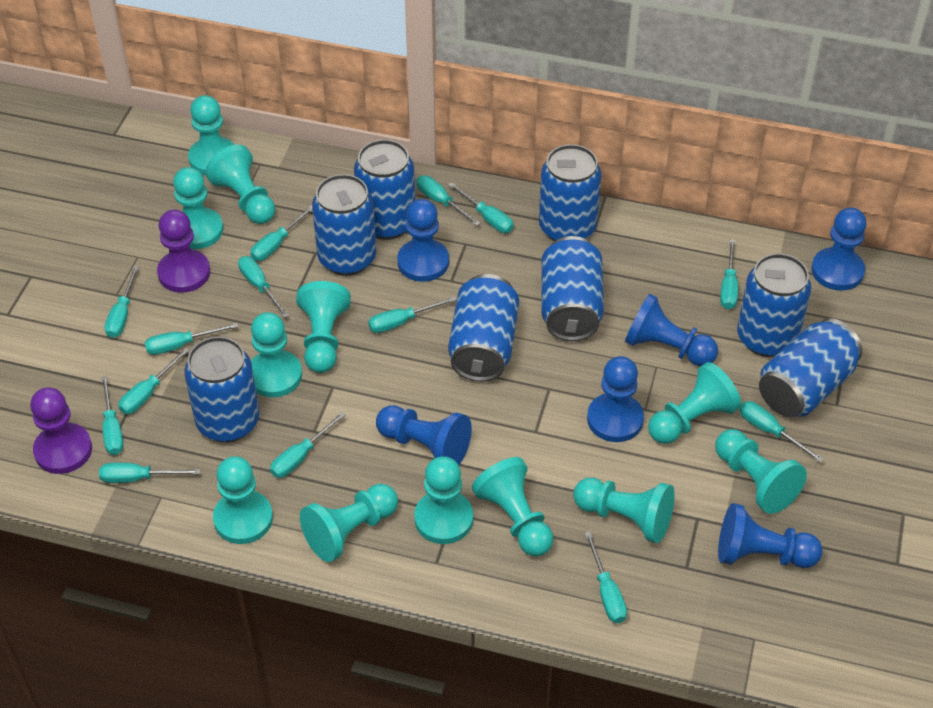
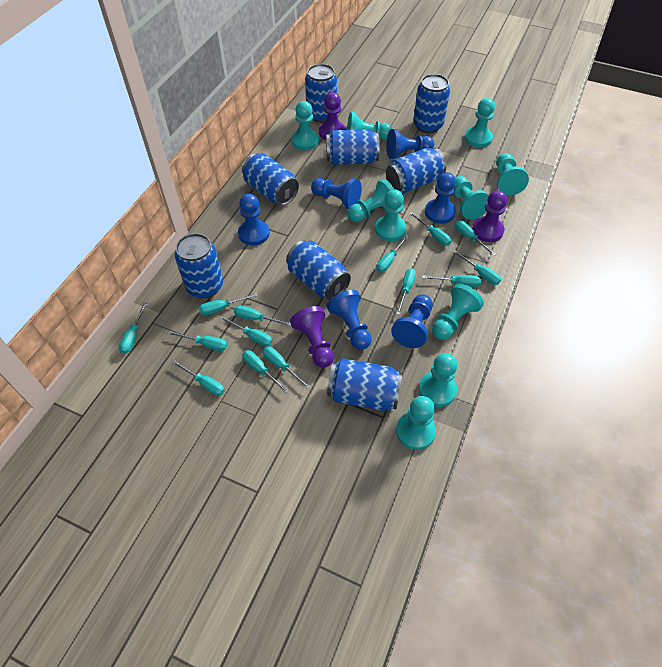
purple pawn: [30,387,92,474] [157,209,210,293] = 2 -> [290,306,334,368] [319,92,346,140] [472,190,507,242] = 3
turquoise pawn: [173,167,223,249] [188,95,235,175] [205,145,275,224] [213,456,273,544] [251,312,302,397] [296,281,351,373] [300,484,398,562] [414,456,473,544] [472,457,554,556] [573,478,675,543] [648,362,741,444] [715,429,807,514] = 12 -> [292,101,319,150] [347,112,392,140] [348,179,394,222] [375,189,406,241] [396,396,436,450] [419,353,458,407] [432,284,484,340] [454,176,489,219] [465,98,495,147] [496,153,529,195] = 10

